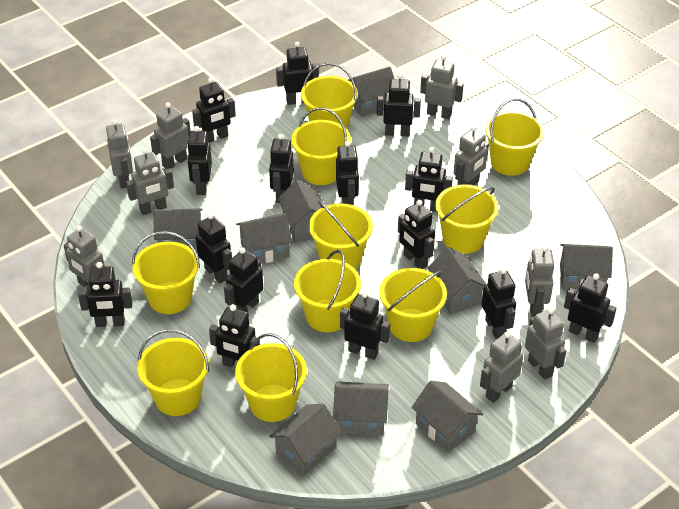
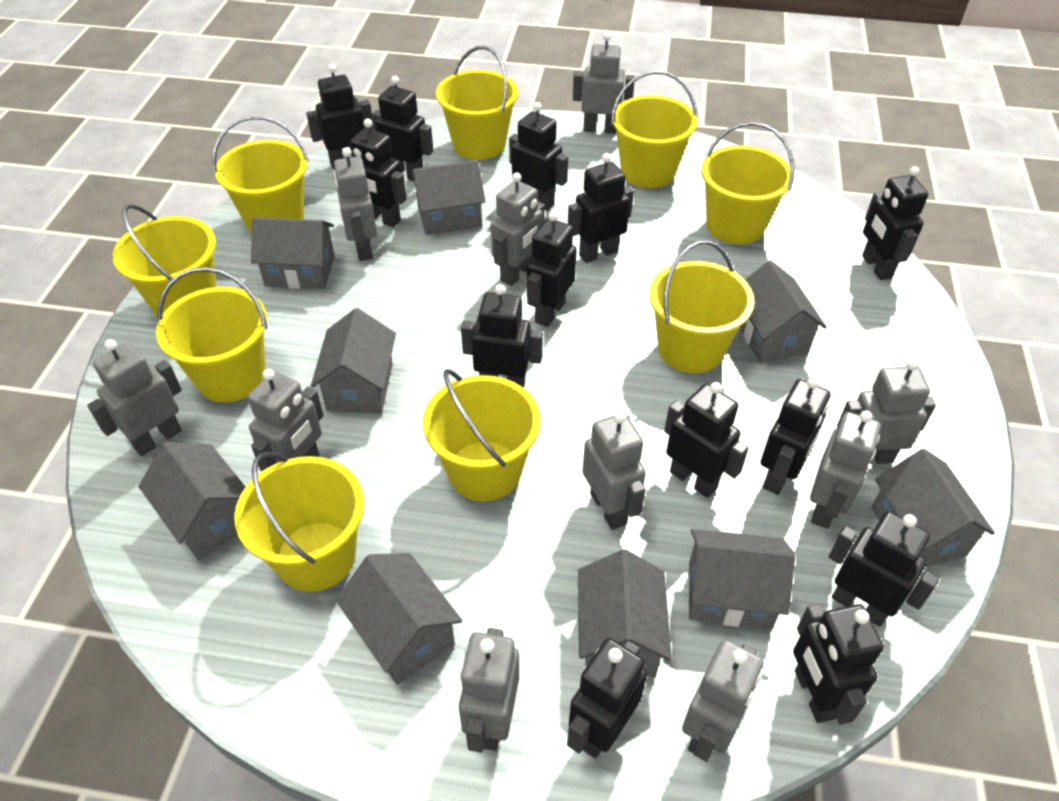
black robot: [78,262,132,327] [187,126,212,195] [192,77,236,143] [196,213,232,283] [209,305,260,368] [224,247,263,313] [269,134,294,203] [276,41,319,105] [336,141,359,205] [340,291,390,360] [377,73,421,137] [398,200,435,269] [405,147,453,212] [481,268,516,339] [564,273,616,343] = 15 -> [306,64,374,169] [343,118,407,227] [372,76,433,182] [461,284,543,388] [509,102,568,211] [527,211,577,327] [567,638,647,759] [568,153,634,263] [664,382,749,498] [761,377,831,495] [793,604,884,725] [829,511,939,627] [862,166,928,280] = 13
grey robot: [64,225,105,287] [106,119,133,189] [126,148,174,215] [150,102,190,169] [420,55,464,119] [454,125,489,185] [480,331,523,403] [525,245,554,316] [525,307,566,380] = 9 -> [87,339,182,456] [248,369,324,471] [333,148,377,261] [459,628,519,753] [491,172,545,286] [573,32,635,134] [582,412,646,530] [682,639,764,762] [810,410,881,529] [837,359,936,464] = 10
yellow bucket: [132,231,200,314] [137,329,209,416] [235,333,307,422] [291,108,351,185] [294,250,361,332] [301,63,358,129] [309,200,373,269] [379,268,447,342] [435,184,499,254] [485,98,544,176] = 10 -> [113,204,217,317] [156,267,267,402] [212,116,309,233] [234,451,364,592] [423,369,541,501] [436,46,518,160] [611,71,697,188] [649,240,755,373] [701,122,794,244] = 9

